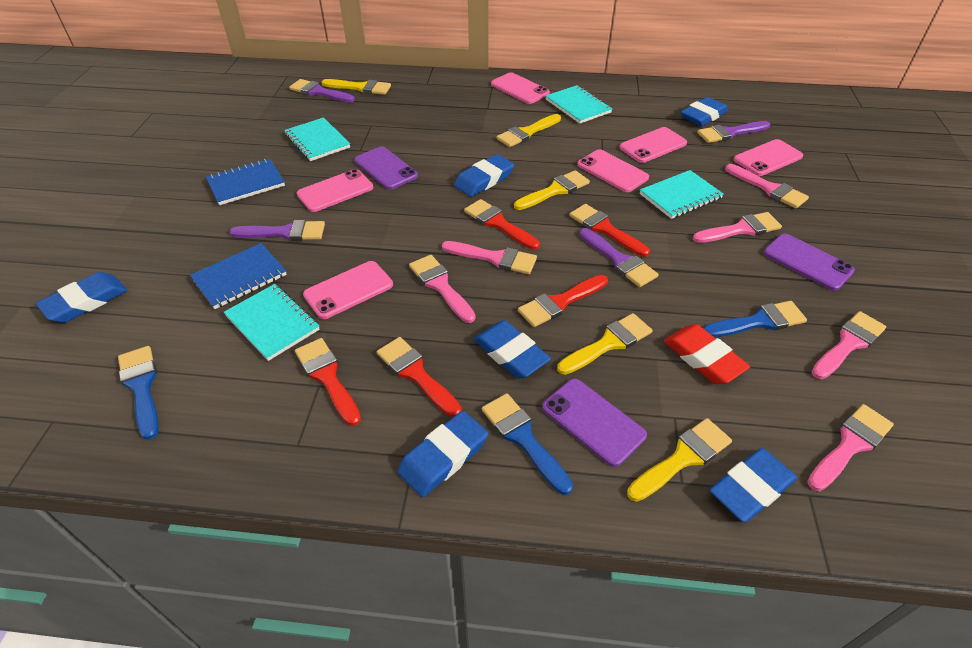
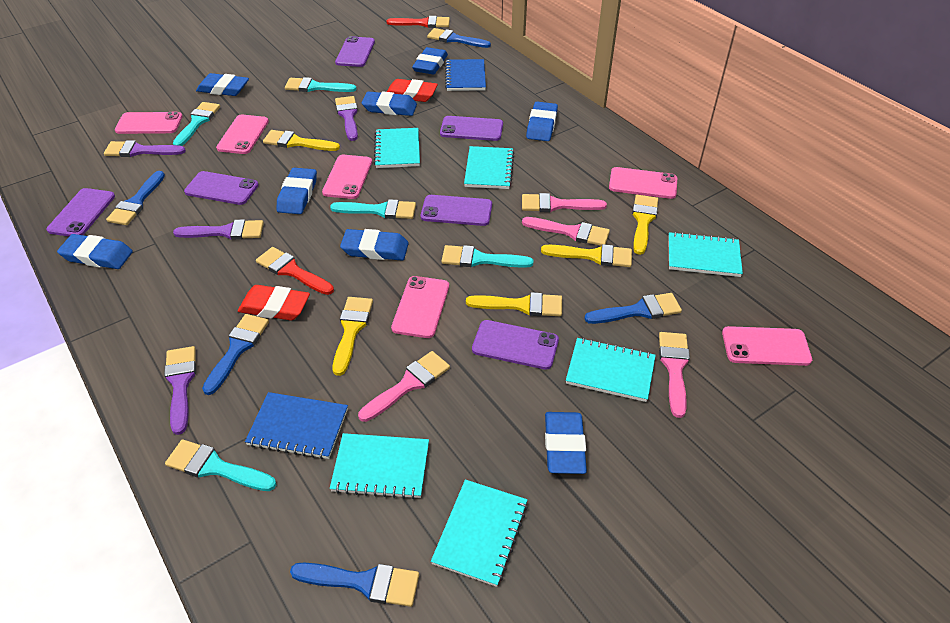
blue brush: [118,346,159,440] [482,393,573,495] [703,301,807,338] = 3 -> [106,171,165,225] [202,314,269,395] [290,563,419,607] [427,28,491,48] [584,293,682,324] = 5
blue eraser: [36,272,127,323] [397,411,488,497] [454,154,514,197] [473,320,551,379] [680,97,728,126] [710,448,797,522] = 6 -> [57,234,133,269] [196,73,249,96] [276,168,317,214] [340,229,409,260] [362,91,417,116] [412,47,448,74] [526,102,558,141] [545,412,587,474] = 8
pink brush: [409,255,475,323] [442,241,537,274] [693,212,782,243] [725,164,809,209] [807,404,894,491] [811,311,886,379] = 6 -> [358,351,450,422] [522,193,607,212] [522,217,610,246] [659,332,690,418] = 4
purple phone: [354,147,418,190] [542,379,647,467] [764,234,855,291] = 3 -> [47,188,115,236] [184,171,259,205] [335,36,375,67] [421,195,492,226] [440,116,503,141] [472,320,559,370] = 6
red brush: [295,338,361,426] [377,337,462,418] [464,199,540,250] [518,275,608,327] [569,204,650,257] = 5 -> [256,247,334,295] [387,16,450,28] = 2
red eraser: [664,324,750,384] = 1 -> [238,285,310,321] [387,79,438,102] = 2
turquoise brush: none = 0 -> [165,439,276,491] [173,102,220,146] [285,77,356,92] [330,199,416,219] [441,245,534,268] = 5
turquoise notebook: [224,284,320,361] [284,117,350,161] [546,85,612,124] [640,170,724,219] = 4 -> [330,433,429,499] [374,128,420,168] [431,480,528,587] [464,146,514,189] [566,338,656,402] [668,232,743,277] = 6

